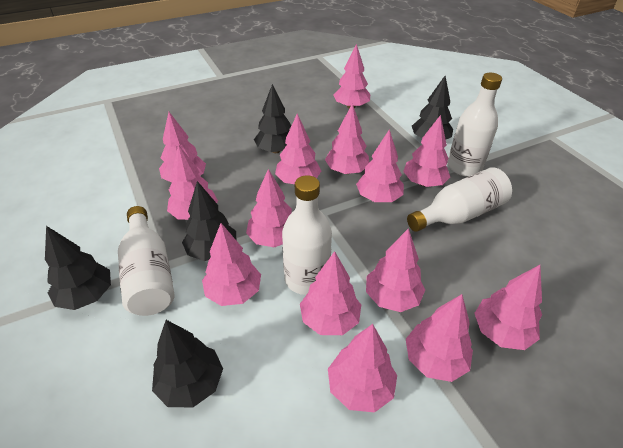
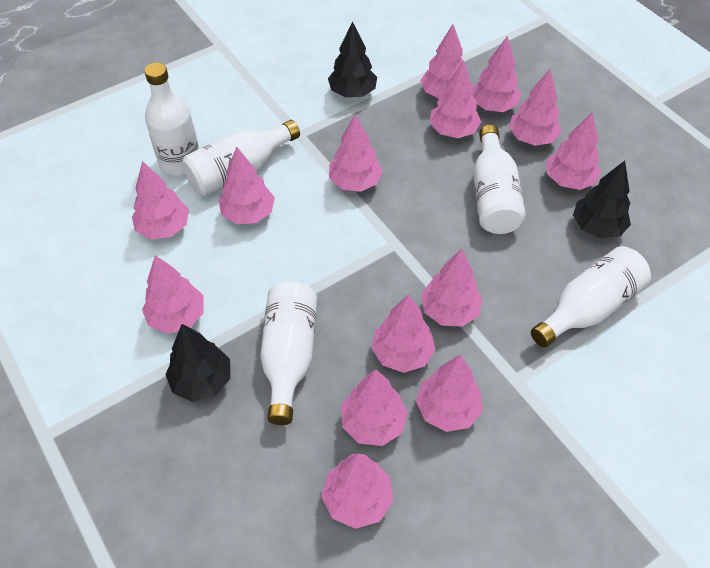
black tree: [45,226,111,310] [152,320,223,407] [182,181,236,261] [254,84,292,153] [412,76,453,139] = 5 -> [165,324,230,402] [328,22,377,97] [573,161,631,239] = 3
white bottle: [118,206,174,316] [282,175,332,295] [407,167,512,232] [447,73,502,177] = 4 -> [145,62,199,176] [182,120,300,196] [260,281,317,425] [473,125,526,234] [531,246,651,348] = 5

